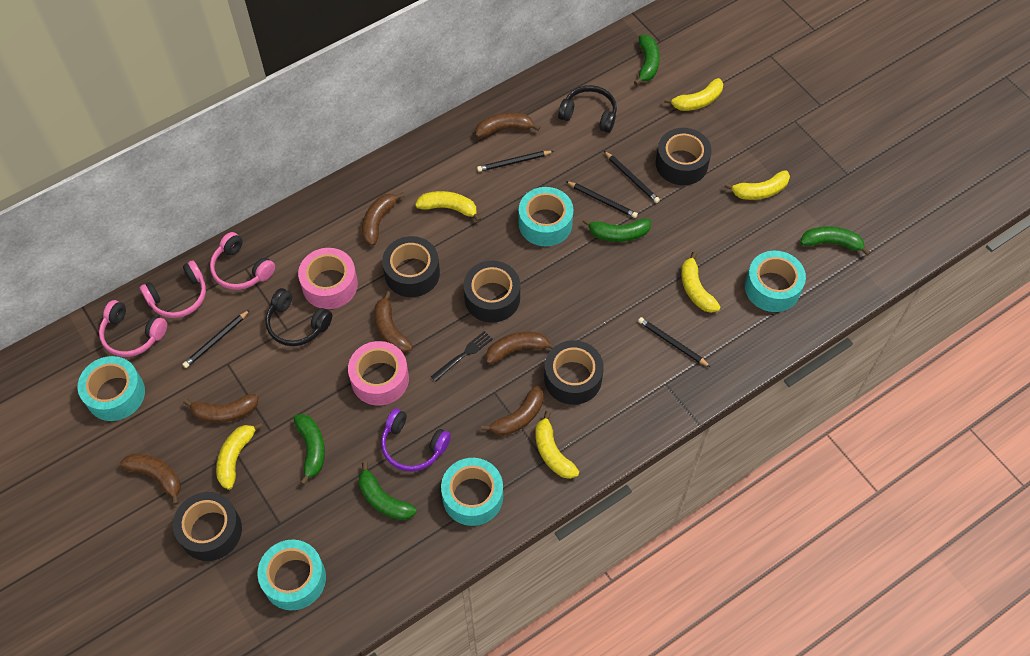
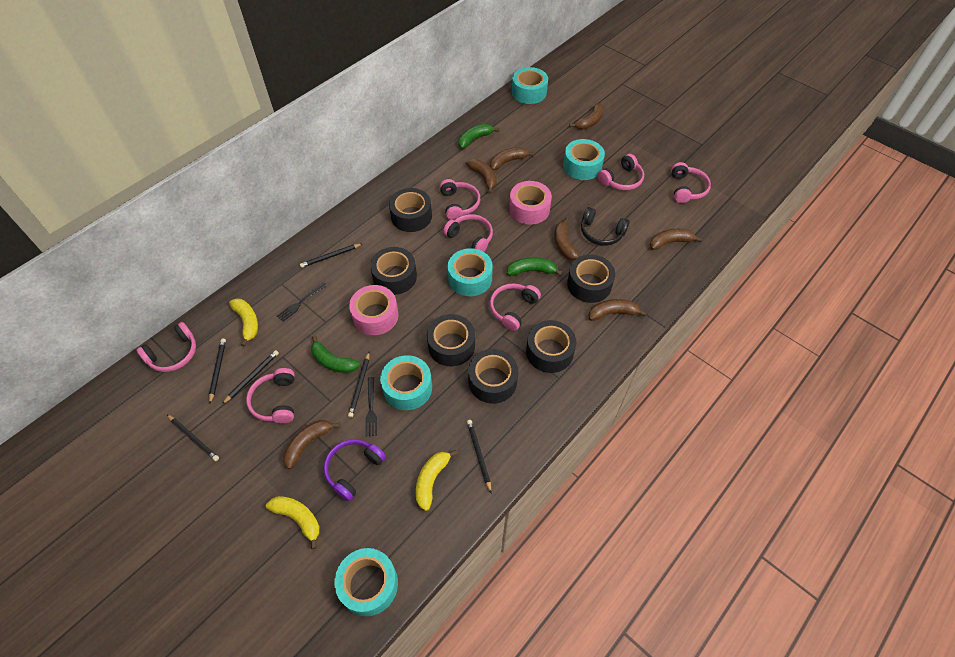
black fork: [431,331,493,382] = 1 -> [277,282,327,322] [365,377,377,437] = 2
black headphones: [265,288,332,346] [558,85,617,133] = 2 -> [581,207,629,246] = 1
black pencil: [182,310,250,368] [477,151,554,172] [566,181,638,218] [604,151,660,203] [638,317,710,367] = 5 -> [167,415,219,461] [209,339,226,404] [222,350,279,404] [300,244,362,268] [348,352,370,418] [467,420,492,493] = 6
black tape: [173,492,242,561] [382,236,440,297] [464,261,520,323] [544,340,604,405] [656,128,712,185] = 5 -> [370,247,417,295] [389,188,432,232] [427,314,475,366] [468,349,518,404] [526,320,576,373] [567,255,615,303] = 6
green banana: [293,414,325,485] [359,462,417,520] [582,218,651,242] [634,35,660,85] [800,226,871,256] = 5 -> [311,335,360,373] [458,124,499,149] [506,257,562,276] = 3
pink headphones: [99,300,167,357] [140,261,206,318] [210,232,275,290] = 3 -> [137,322,196,372] [246,368,295,423] [440,179,480,220] [443,214,493,252] [490,283,541,331] [598,154,644,190] [671,162,711,203] = 7
yellow banana: [216,422,263,490] [415,191,481,222] [535,411,579,479] [664,78,723,111] [681,251,720,313] [725,170,790,200] = 6 -> [229,298,258,347] [266,496,320,549] [416,450,457,511] = 3

